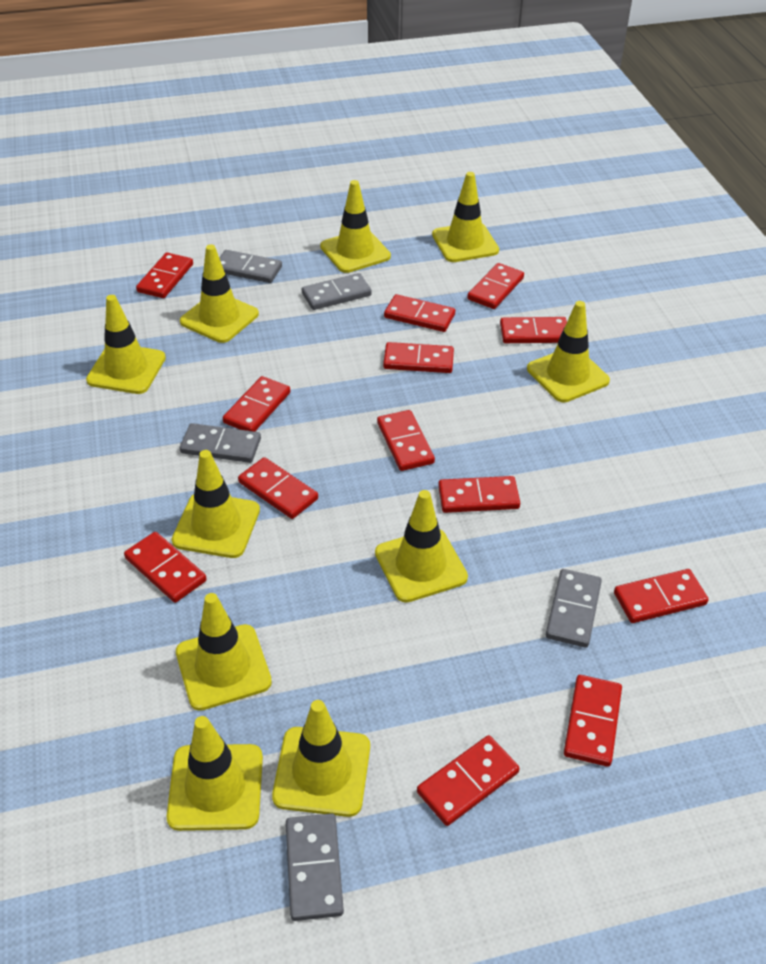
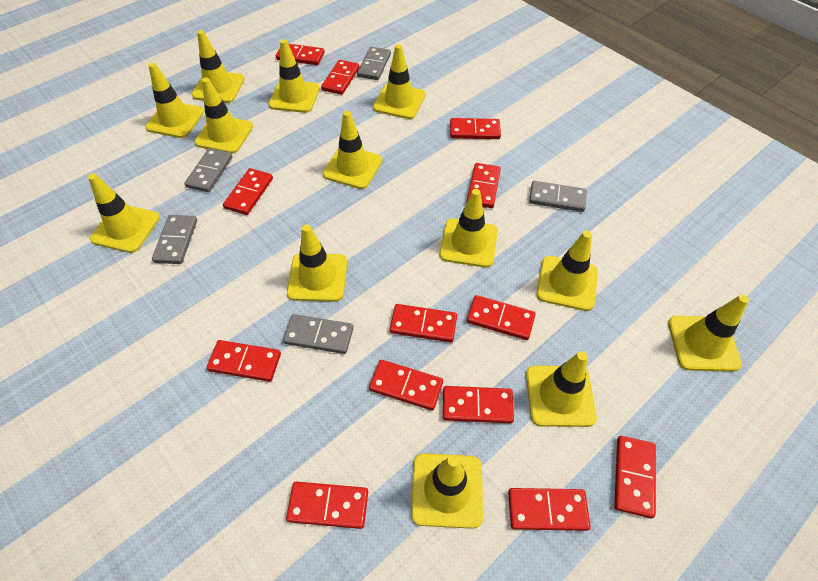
yellow traffic cone: [86,295,166,394] [167,716,263,831] [172,450,260,558] [176,593,272,711] [180,245,259,343] [272,700,370,817] [320,180,391,273] [375,490,468,603] [432,172,499,262] [527,301,610,402] = 10 -> [88,173,160,253] [145,63,204,138] [191,30,245,103] [194,78,253,154] [268,39,320,113] [287,225,347,302] [323,111,382,189] [373,44,425,119] [411,453,483,529] [440,189,498,267] [526,351,597,427] [536,231,598,311] [668,295,749,371] = 13

